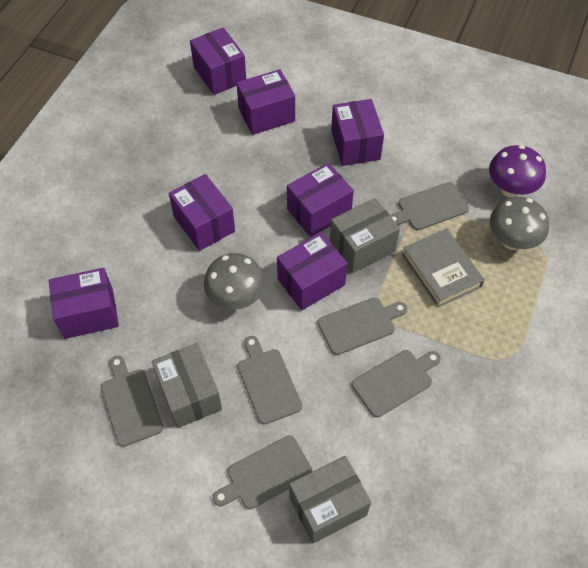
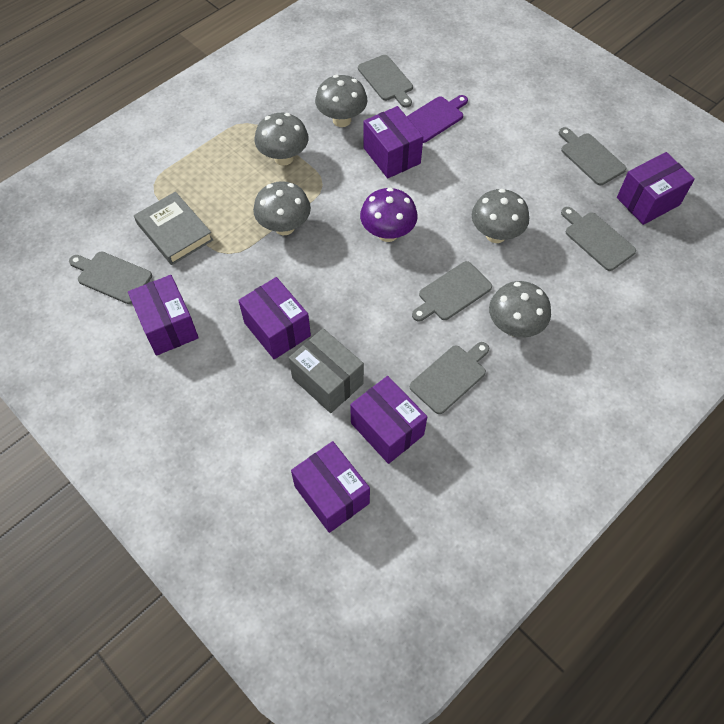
grey box: [152,343,222,428] [289,456,371,543] [330,198,400,273] = 3 -> [289,328,364,413] = 1
grey mushroom: [204,253,265,310] [490,197,549,250] = 2 -> [253,181,311,235] [255,113,309,166] [315,75,368,127] [472,189,529,243] [489,281,551,337] = 5
purple box: [49,268,119,339] [169,174,235,251] [190,27,246,95] [236,69,295,135] [277,232,348,310] [287,163,354,237] [331,99,384,166] = 7 -> [128,275,199,356] [238,277,311,359] [291,441,370,533] [350,376,427,464] [363,106,423,178] [617,152,695,225] = 6
purple cutting board: none = 0 -> [407,95,468,143] = 1

